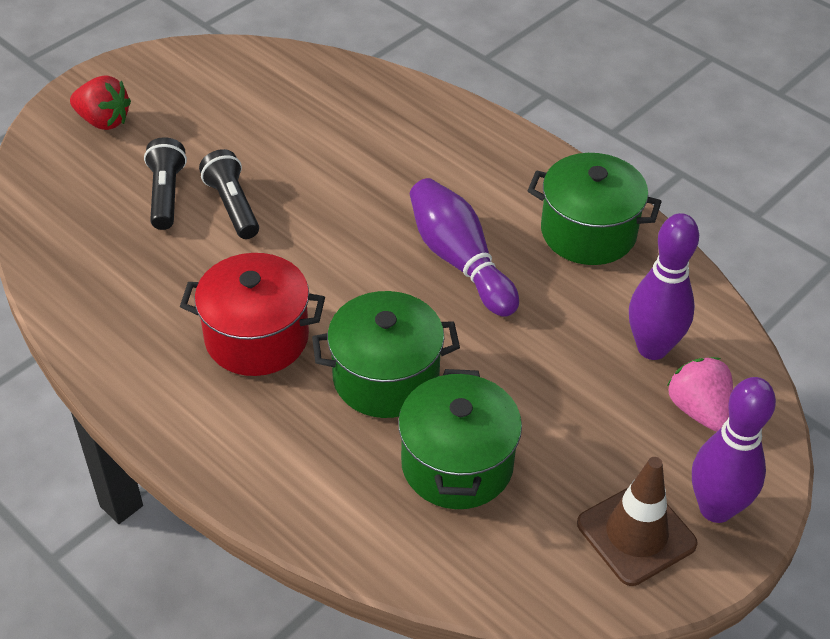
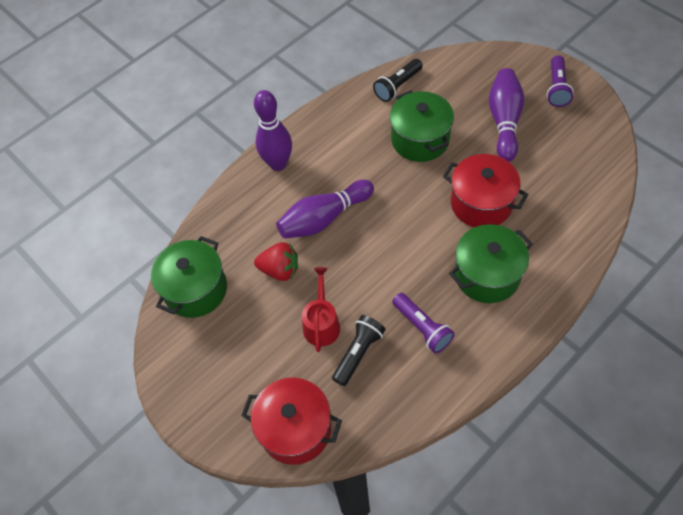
brown traffic cone: [577,457,698,586] = 1 -> none = 0
pink strawberry: [667,357,733,431] = 1 -> none = 0
purple flashlight: none = 0 -> [392,293,454,354] [547,55,574,107] = 2
red pot: [180,253,325,376] = 1 -> [241,378,342,465] [443,154,529,227] = 2
red watering can: none = 0 -> [302,267,340,352] = 1

